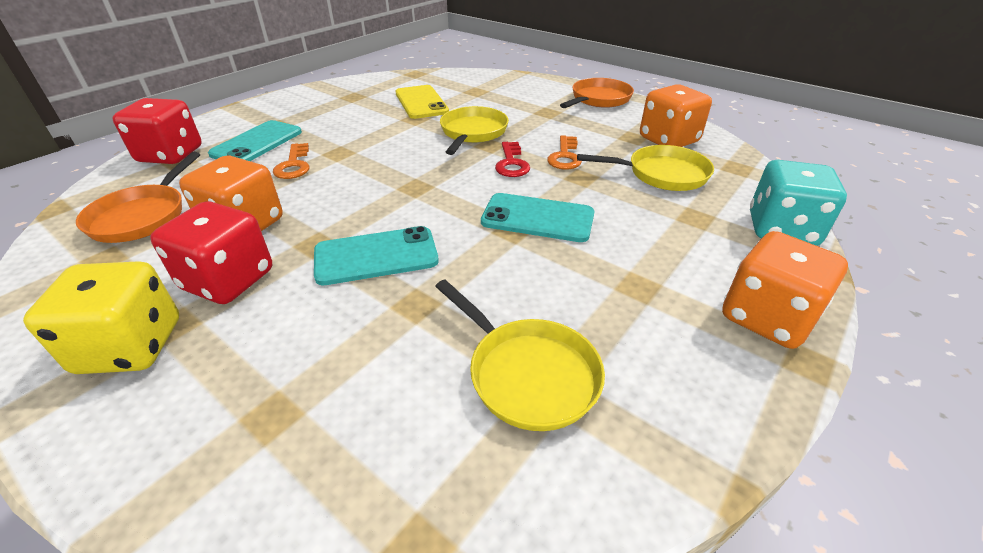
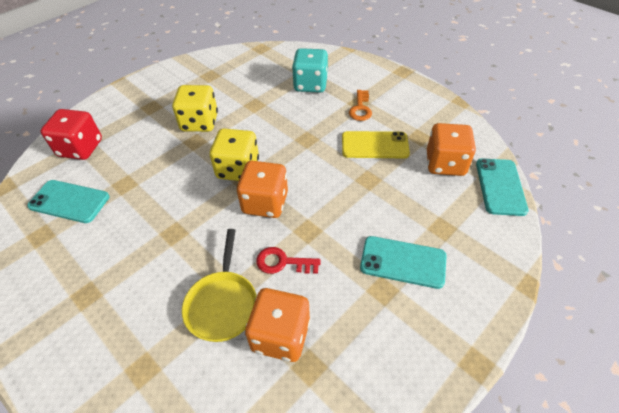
orange key: [273,143,310,179] [547,135,582,170] = 2 -> [349,90,372,121] = 1
orange pan: [76,152,200,243] [560,78,634,108] = 2 -> none = 0
red dice: [112,98,202,164] [150,201,272,304] = 2 -> [40,109,102,160] = 1
yellow dice: [23,261,179,374] = 1 -> [172,85,218,132] [210,129,259,181] = 2
yellow pan: [435,280,605,431] [440,106,509,155] [577,145,714,191] = 3 -> [182,229,257,342] = 1

